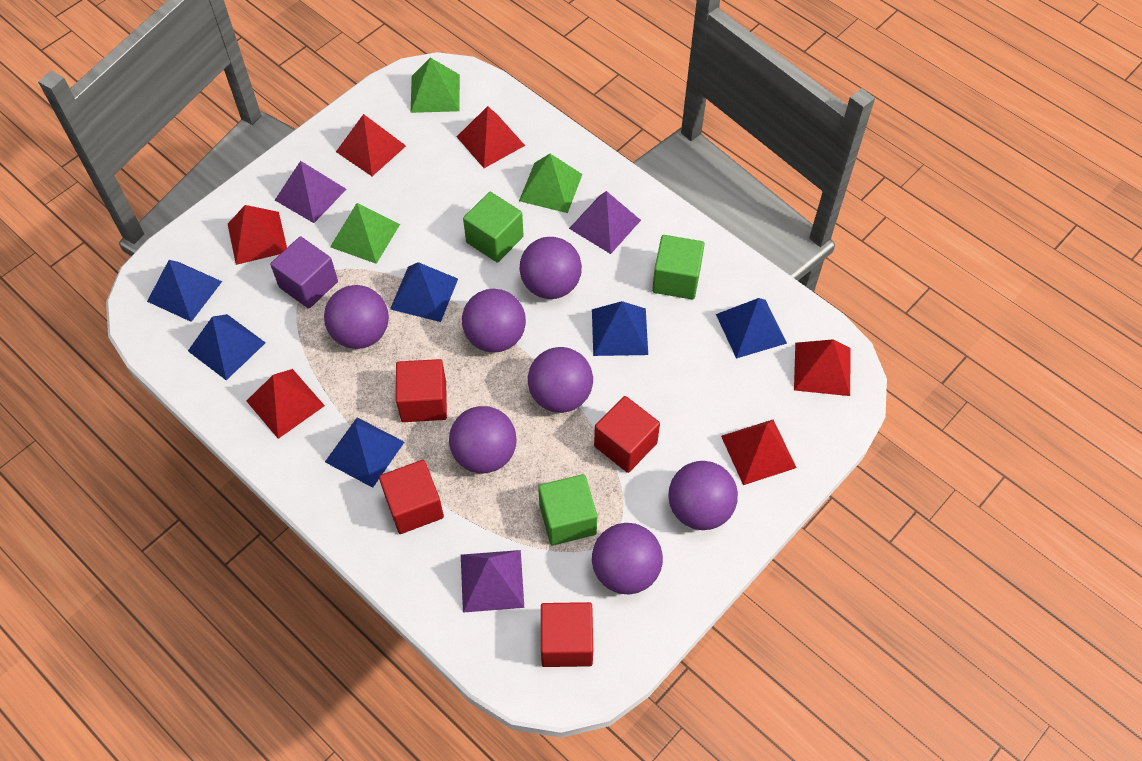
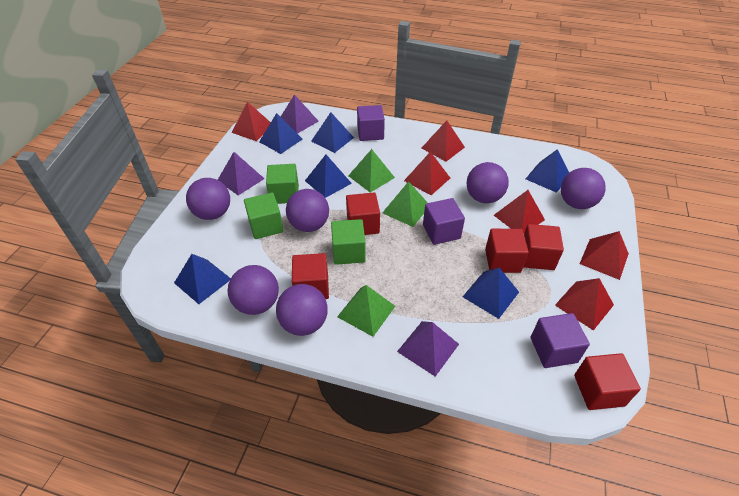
purple ball: [324,285,389,349] [449,406,517,473] [462,289,526,353] [520,237,582,299] [528,347,593,413] [592,523,663,595] [668,461,738,530] = 7 -> [186,178,230,220] [228,265,279,315] [276,284,328,336] [286,189,329,232] [467,162,509,203] [561,168,606,209] = 6
purple cube: [270,236,338,309] = 1 -> [357,105,385,141] [423,198,465,245] [531,313,590,368] = 3
red cube: [379,460,444,534] [396,359,447,422] [541,602,593,667] [594,396,660,473] = 4 -> [292,253,329,299] [346,192,380,235] [485,229,529,273] [524,224,564,270] [574,353,641,410] = 5

